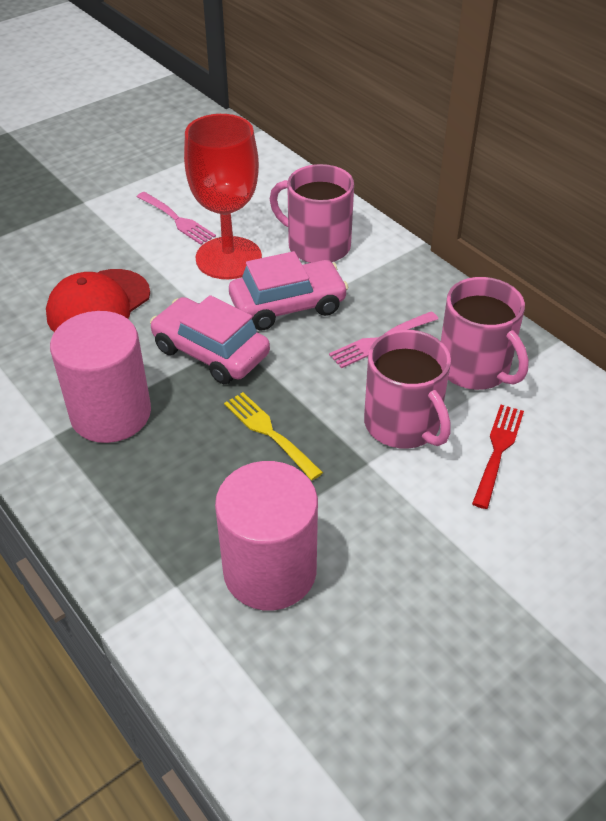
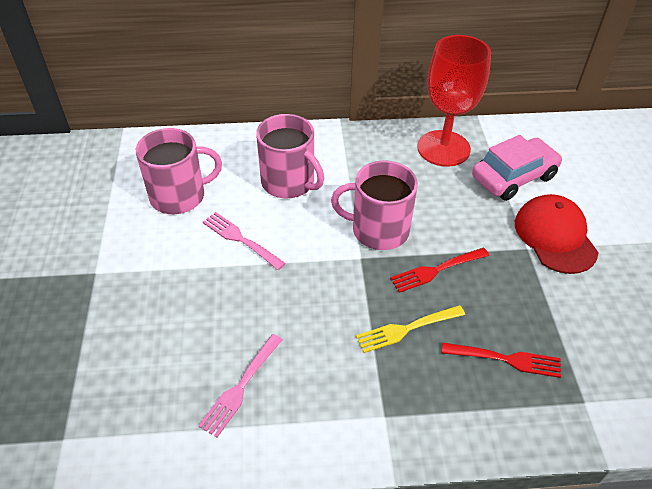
pink car: [150,295,270,384] [229,251,348,331] = 2 -> [472,135,562,201] = 1
pink cylinder: [50,311,151,443] [215,461,318,611] = 2 -> none = 0
red fork: [472,405,524,509] = 1 -> [390,248,489,293] [442,342,561,378] = 2

